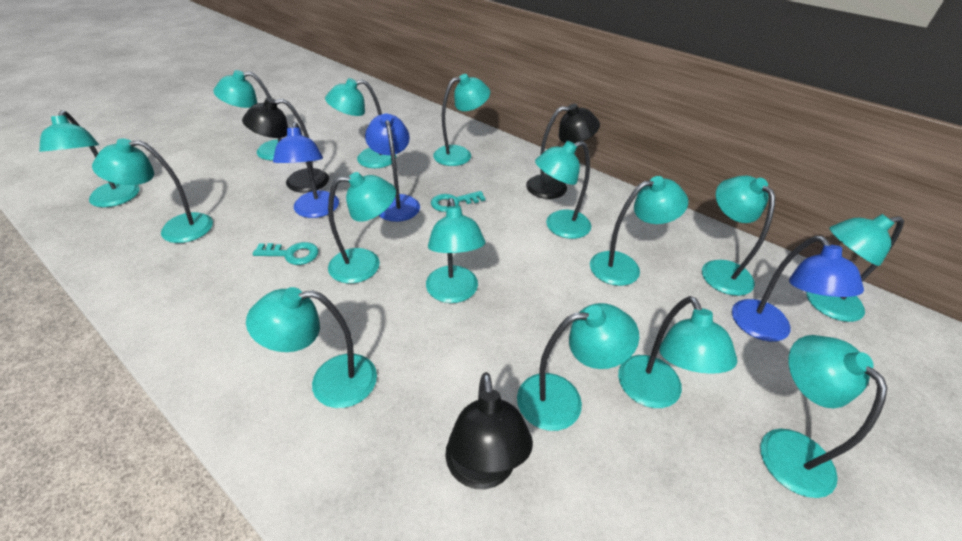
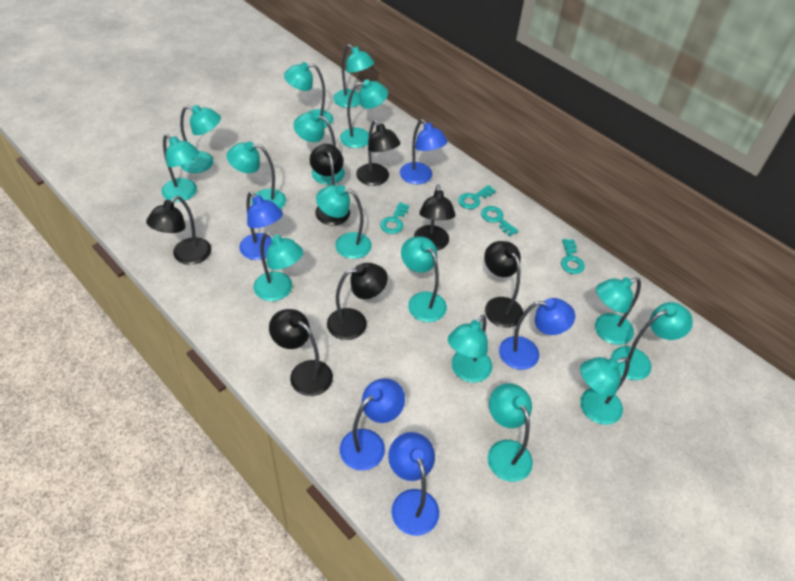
black lamp: [242,97,329,193] [445,372,533,489] [526,104,600,199] = 3 -> [146,196,211,265] [269,309,333,396] [310,144,350,225] [327,263,388,340] [356,120,400,186] [414,184,455,251] [484,241,523,328] = 7
blue lamp: [273,122,339,218] [365,113,420,222] [732,236,864,342] = 3 -> [239,192,283,260] [340,378,405,470] [388,432,439,536] [400,119,448,184] [499,298,575,370] = 5
turquoise key: [253,242,318,265] [431,191,486,212] = 2 -> [380,202,409,234] [458,185,496,209] [481,206,519,236] [561,239,585,274] = 4

